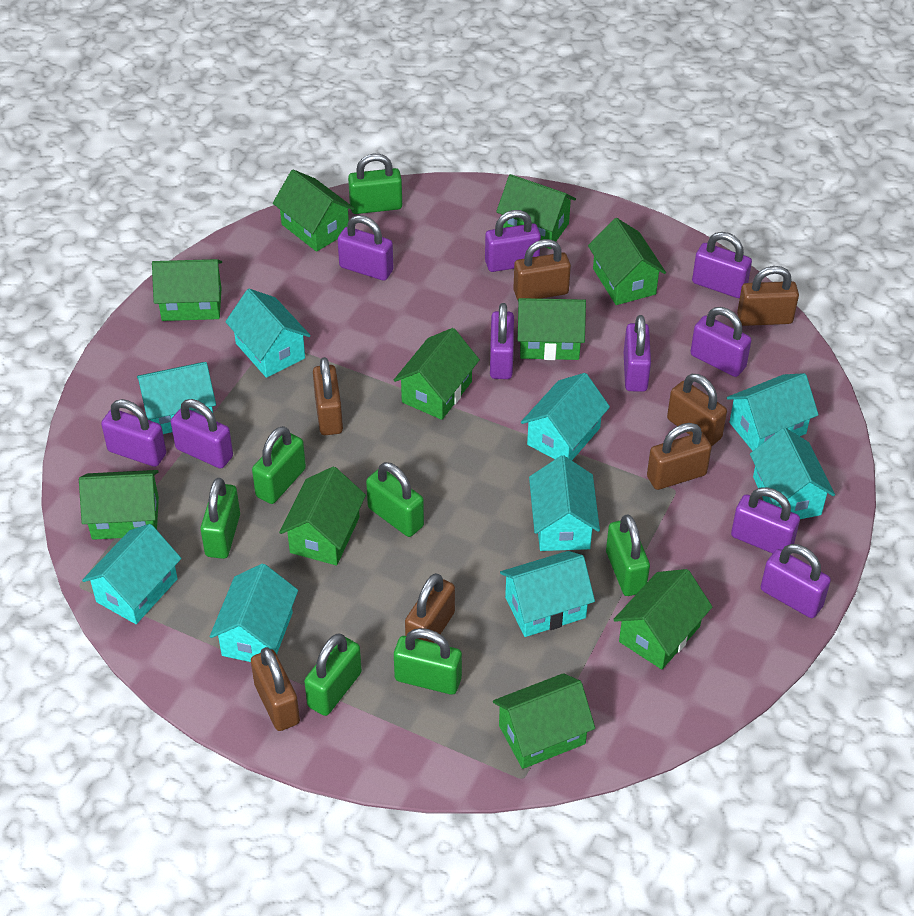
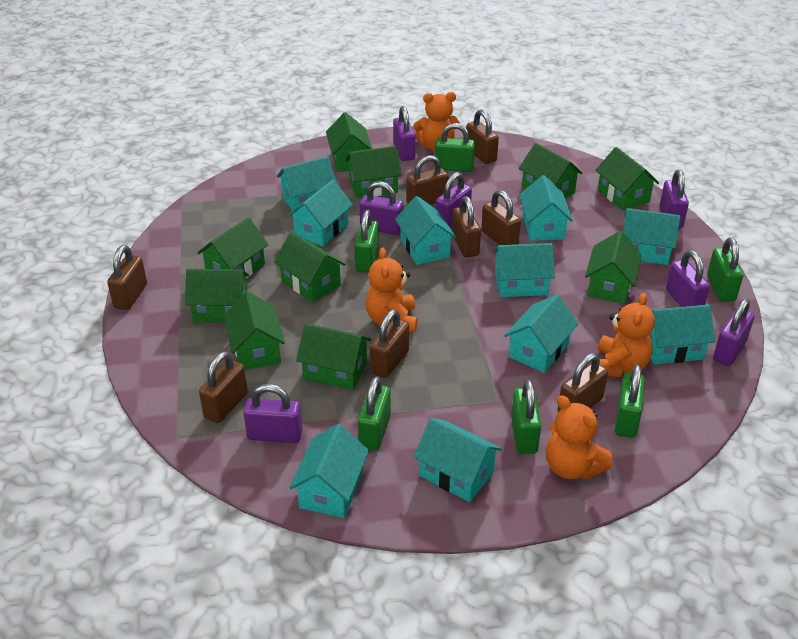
brown padlock: [251,647,300,731] [313,357,343,435] [405,573,455,643] [513,239,571,300] [647,423,712,490] [667,374,727,447] [737,266,799,326] = 7 -> [107,245,147,310] [199,351,248,423] [370,309,409,378] [406,155,449,205] [452,196,481,257] [466,109,499,164] [481,190,521,245] [558,353,608,412] = 8
green padlock: [200,478,240,559] [252,426,306,504] [304,633,362,716] [348,154,402,214] [366,462,424,537] [394,628,462,695] [606,514,650,596] = 7 -> [354,210,379,272] [358,376,391,451] [434,123,475,172] [511,380,541,454] [615,364,645,438] [707,238,743,302] = 6
orange teddy bear: none = 0 -> [366,248,417,333] [413,92,460,151] [546,395,613,479] [598,293,655,377] = 4
purple padlock: [101,399,166,467] [171,399,233,469] [338,215,393,281] [485,210,541,272] [490,303,514,379] [624,315,651,392] [691,307,752,377] [692,232,752,298] [731,487,800,554] [761,544,831,618] = 10 -> [243,384,303,443] [360,181,404,235] [393,106,415,161] [436,172,472,228] [660,169,689,229] [666,250,710,307] [713,299,755,366] = 7
turquoise house: [82,524,181,624] [137,362,216,434] [210,563,298,662] [225,289,311,378] [500,551,595,637] [521,373,610,460] [529,455,600,551] [727,373,819,451] [750,428,835,519] = 9 -> [277,156,337,213] [287,180,353,246] [289,424,369,518] [395,196,457,265] [413,418,502,502] [493,243,555,297] [504,294,578,373] [520,175,573,241] [623,208,680,265] [649,304,715,364] = 10

